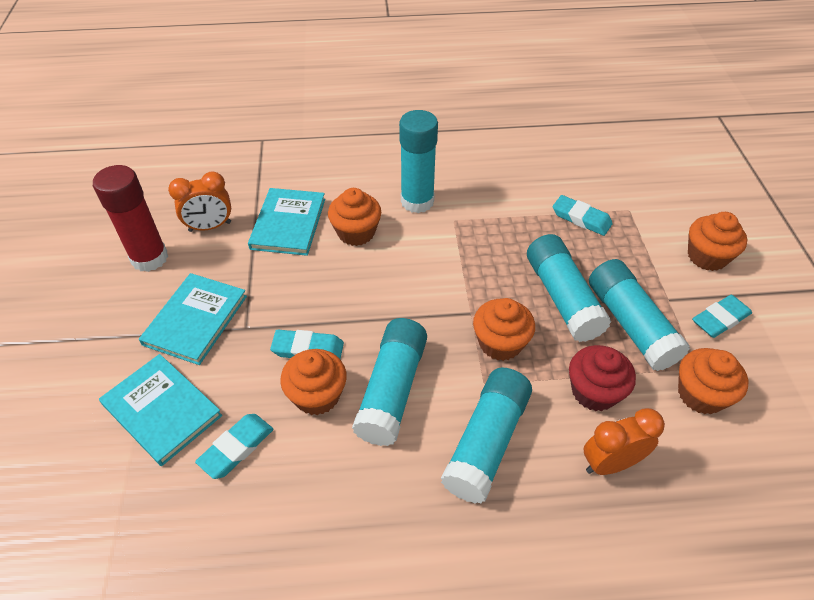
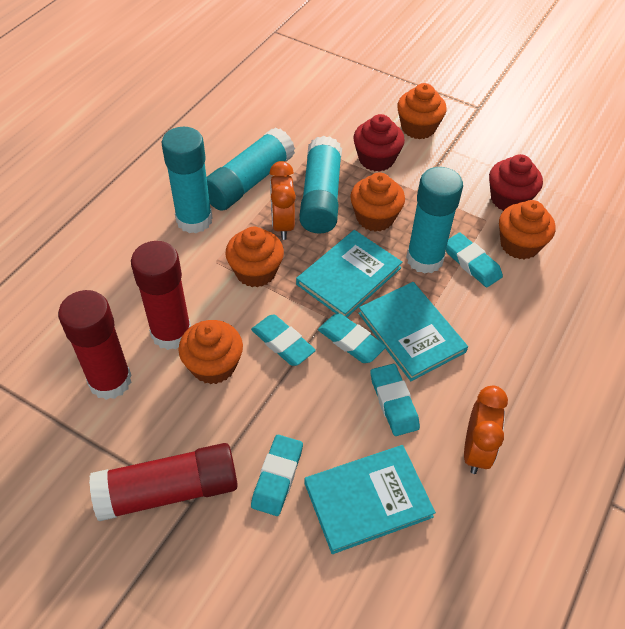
red cupcake: [569,345,636,411] = 1 -> [353,114,405,172] [489,154,543,211] = 2
red glue stick: [93,165,168,272] = 1 -> [58,290,132,400] [89,443,238,521] [131,241,191,350] = 3
turquoise eraser: [195,414,273,479] [270,330,344,359] [553,195,613,236] [692,295,752,338] = 4 -> [251,314,316,366] [251,435,303,516] [318,313,386,363] [370,364,420,436] [446,233,503,287] = 5
turquoise glue stick: [352,318,427,446] [399,110,438,213] [441,368,532,504] [527,234,611,342] [589,259,690,371] = 5 -> [161,127,213,233] [207,127,295,211] [299,136,342,234] [406,167,463,274] = 4

